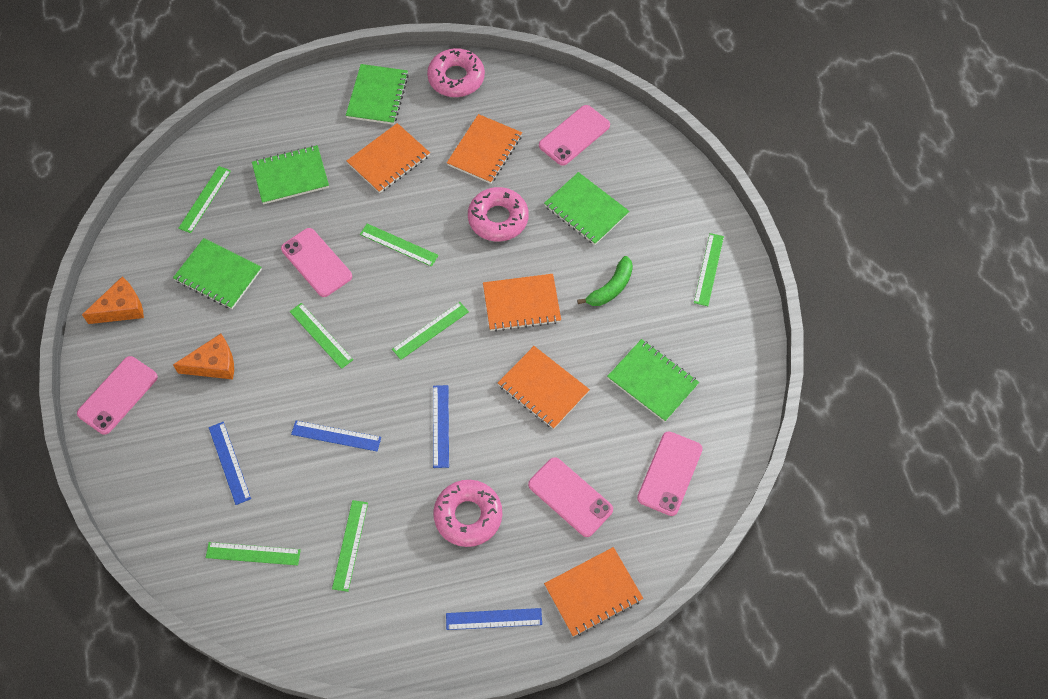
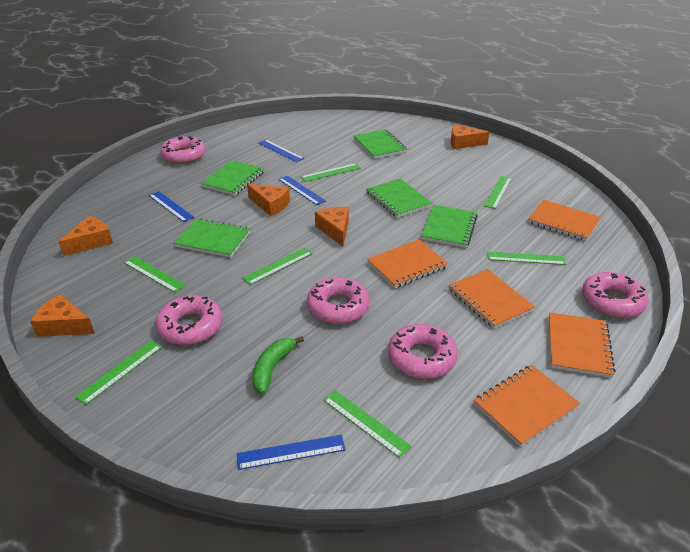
orange cheese: [82,277,144,324] [173,334,234,379] = 2 -> [30,294,95,337] [58,216,113,256] [247,184,290,216] [315,207,349,247] [451,124,490,149] = 5
pink donut: [427,48,485,97] [433,480,502,547] [468,187,529,241] = 3 -> [156,295,223,345] [160,136,206,164] [307,277,370,324] [388,324,458,379] [582,272,649,318] = 5
pink phone: [77,356,158,435] [281,228,352,297] [528,457,613,537] [539,105,610,166] [637,431,703,516] = 5 -> none = 0

